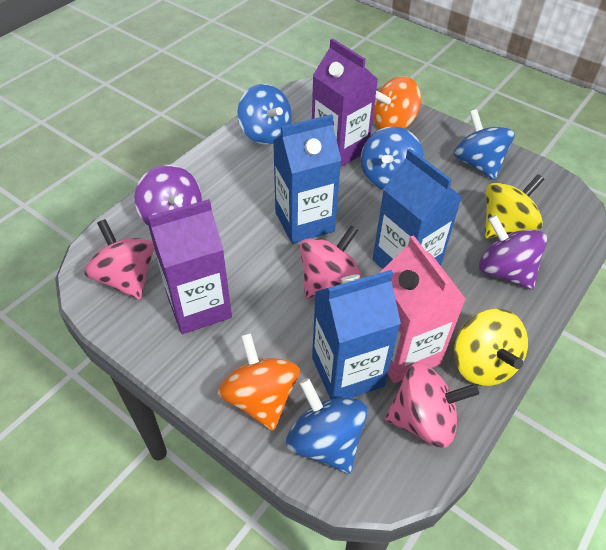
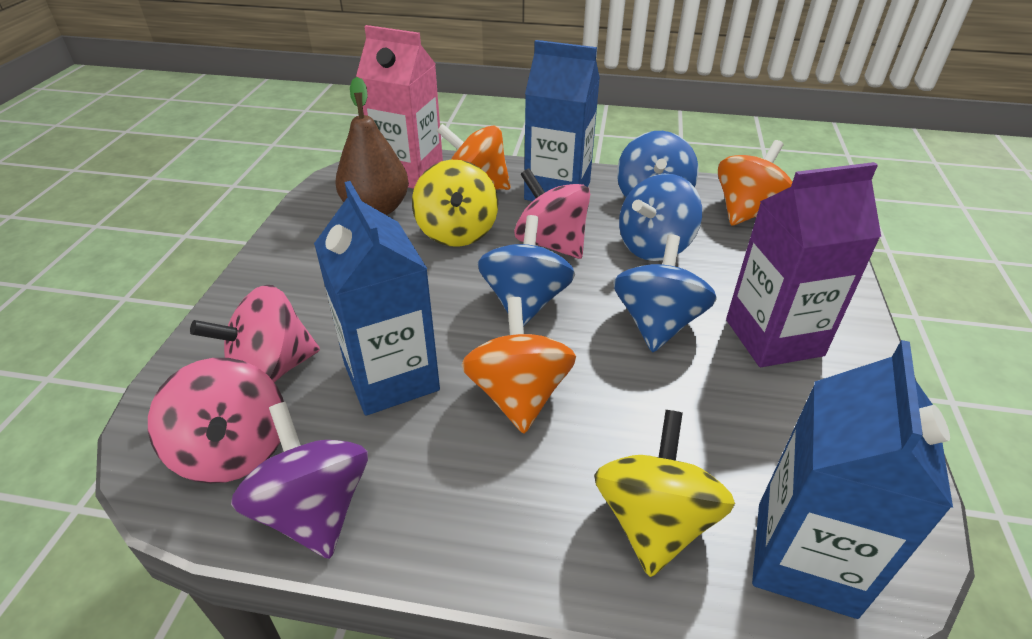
brown pear: none = 0 -> [336,77,409,215] = 1
orange spinning top: [218,333,300,431] [373,76,421,130] = 2 -> [437,124,510,190] [461,297,576,433] [718,140,792,226] = 3
purple carton: [148,199,232,334] [312,38,378,167] = 2 -> [726,162,881,367] = 1
purple spinning top: [134,165,202,226] [479,215,547,290] = 2 -> [231,402,368,559] = 1

